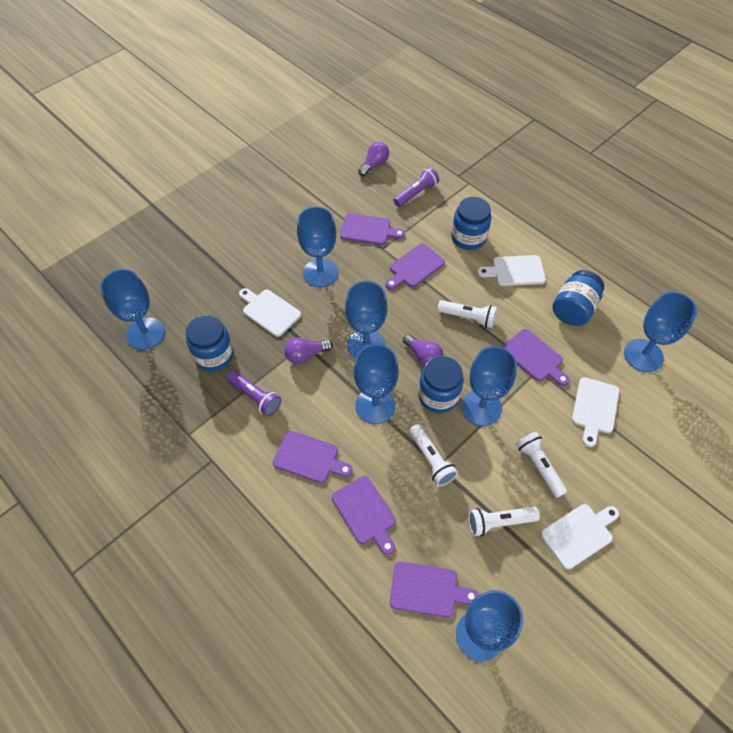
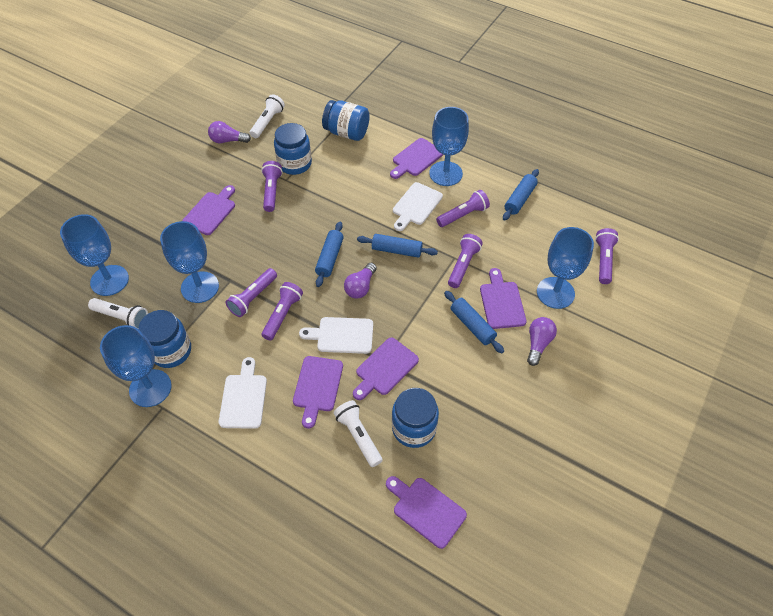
blue goblet: [100,269,165,350] [297,206,338,287] [345,281,387,359] [354,344,399,424] [456,590,523,662] [462,346,517,426] [624,292,697,372] = 7 -> [60,214,129,296] [100,325,172,407] [160,221,219,303] [429,107,469,186] [537,227,594,309] = 5
blue rolling pin: none = 0 -> [315,222,344,287] [357,234,438,258] [444,291,504,353] [503,169,539,221] = 4
purple flashlight: [226,370,281,416] [394,167,439,207] = 2 -> [226,268,277,317] [261,161,283,212] [261,282,303,341] [436,190,490,227] [448,234,483,288] [595,228,619,284] = 6
white cutting board: [239,288,301,337] [477,255,546,286] [541,504,619,569] [572,377,619,447] = 4 -> [219,357,267,429] [299,317,373,354] [393,182,443,231] = 3
white flashlight: [409,424,458,486] [437,300,497,328] [468,507,540,536] [516,432,567,498] = 4 -> [88,298,148,328] [250,94,285,138] [334,400,383,467] = 3

